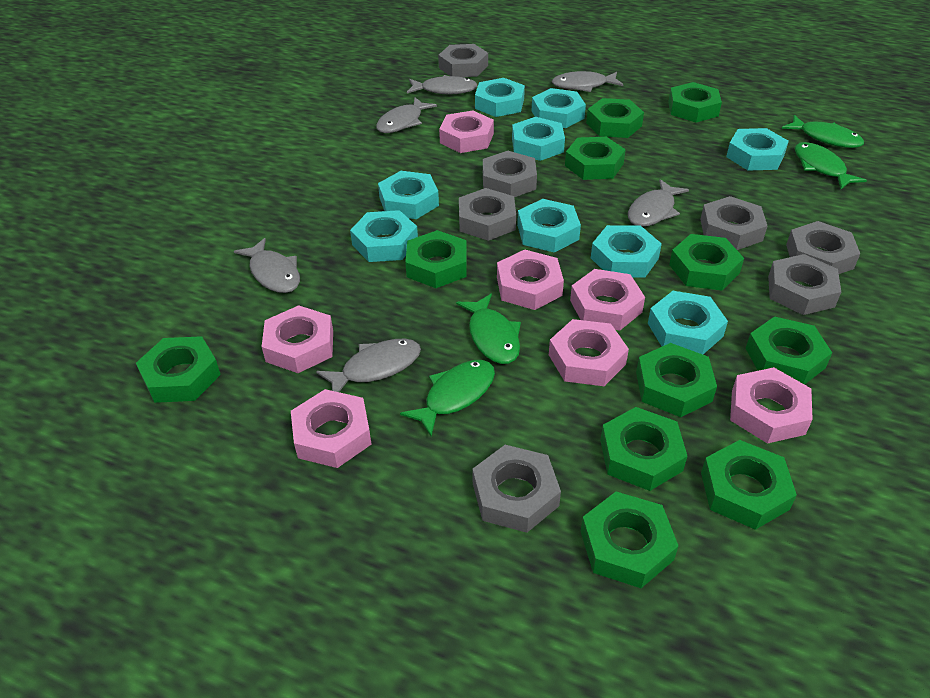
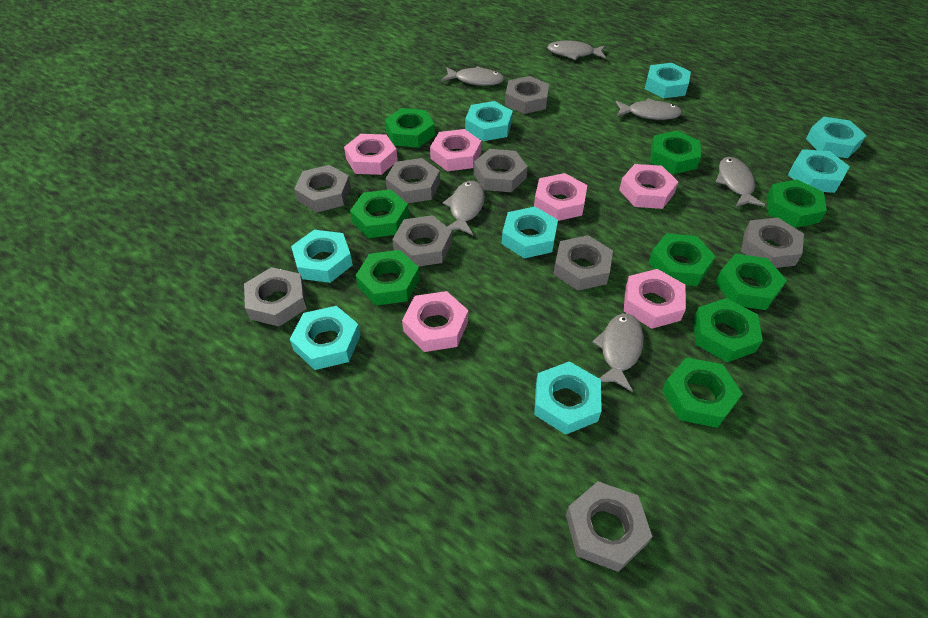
green fish: [400,360,495,437] [456,294,521,364] [782,115,864,148] [794,142,867,189] = 4 -> none = 0
green nut: [136,336,221,403] [405,230,467,288] [565,137,626,180] [581,492,678,588] [586,98,644,138] [600,407,687,491] [636,343,717,417] [668,82,722,122] [669,234,744,290] [701,440,797,530] [745,316,832,385] = 11 -> [350,190,409,238] [356,250,420,306] [385,108,435,148] [649,233,716,286] [650,131,701,174] [662,357,742,428] [693,298,763,362] [715,254,787,310] [767,179,827,228] = 9
grey nut: [438,44,488,77] [459,188,516,241] [472,445,561,533] [483,151,537,197] [700,196,767,250] [768,254,841,315] [786,221,860,274] = 7 -> [244,267,307,327] [294,165,351,213] [386,158,440,203] [392,215,452,267] [473,149,528,192] [505,76,549,114] [553,235,613,291] [566,481,653,572] [741,218,804,268] = 9
pink nut: [262,305,333,373] [291,389,372,468] [439,110,494,153] [497,250,564,310] [549,319,629,386] [570,269,645,330] [730,367,813,444] = 7 -> [344,134,398,175] [402,291,468,352] [430,129,482,171] [534,173,587,221] [619,164,678,209] [624,269,686,329] = 6
turquoise nut: [350,210,418,262] [378,171,439,219] [475,78,525,117] [512,117,565,161] [517,199,581,253] [532,88,586,128] [591,225,662,278] [648,291,728,354] [726,128,789,171] = 9 -> [290,306,360,370] [291,230,353,283] [465,101,513,141] [502,207,558,259] [534,361,602,435] [645,63,691,98] [788,149,850,193] [806,117,866,158] = 8

